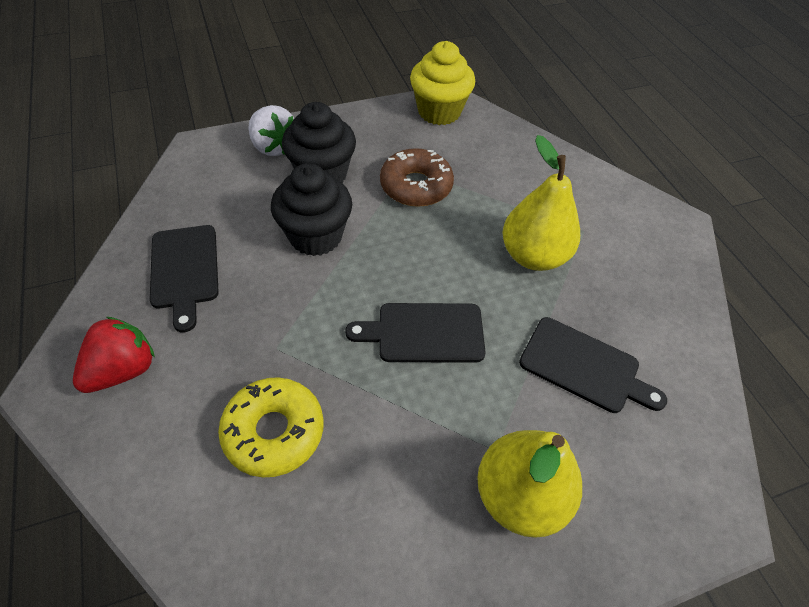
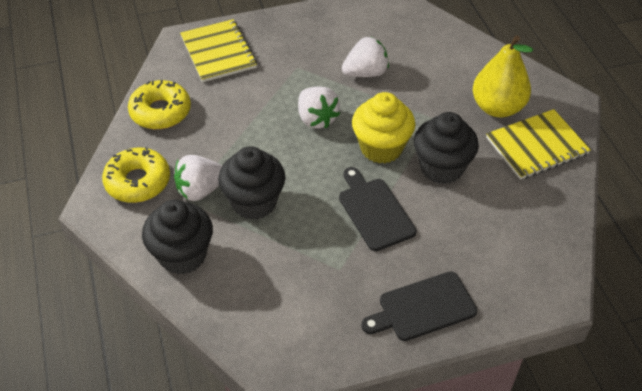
black cupcake: [271,163,352,256] [282,102,356,183] = 2 -> [142,200,213,275] [218,146,285,220] [414,112,479,184] = 3
black cutting board: [150,225,219,332] [345,303,486,362] [519,317,667,413] = 3 -> [339,167,417,251] [361,271,477,341] = 2
brown donut: [380,148,454,207] = 1 -> none = 0
red strawberry: [73,317,155,393] = 1 -> none = 0
white strawberry: [248,105,294,156] = 1 -> [174,155,222,201] [298,86,340,129] [342,37,389,77] = 3
yellow donut: [218,377,324,477] = 1 -> [102,147,170,203] [128,80,191,129] = 2
yellow notebook: none = 0 -> [180,19,257,82] [486,109,591,180] = 2
yellow pear: [477,430,582,538] [503,135,580,271] = 2 -> [473,35,533,118] = 1

